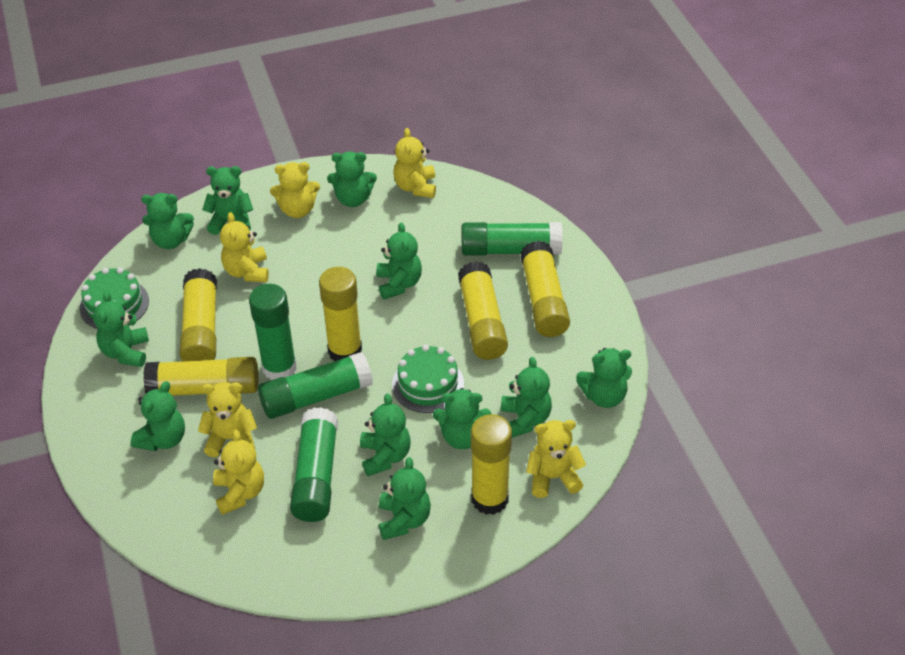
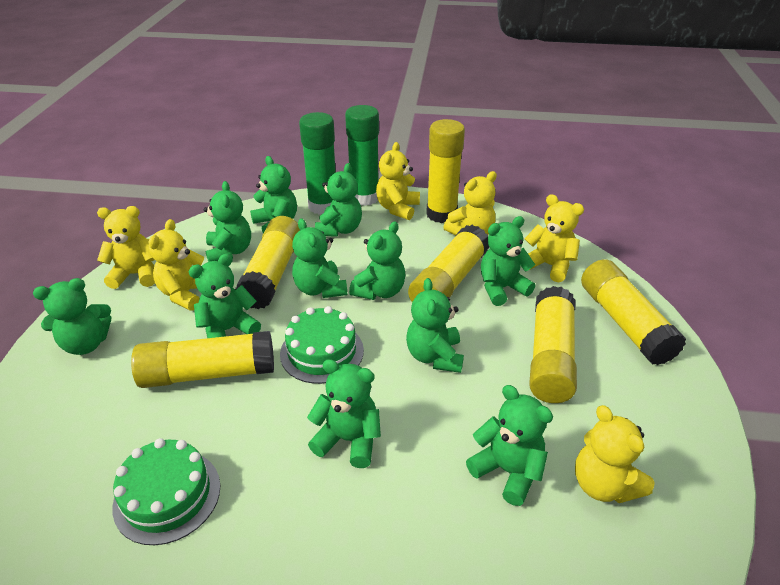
green glue stick: [249,284,297,380] [258,352,373,419] [290,407,338,522] [462,222,562,256] = 4 -> [299,112,336,215] [345,105,379,206] = 2

